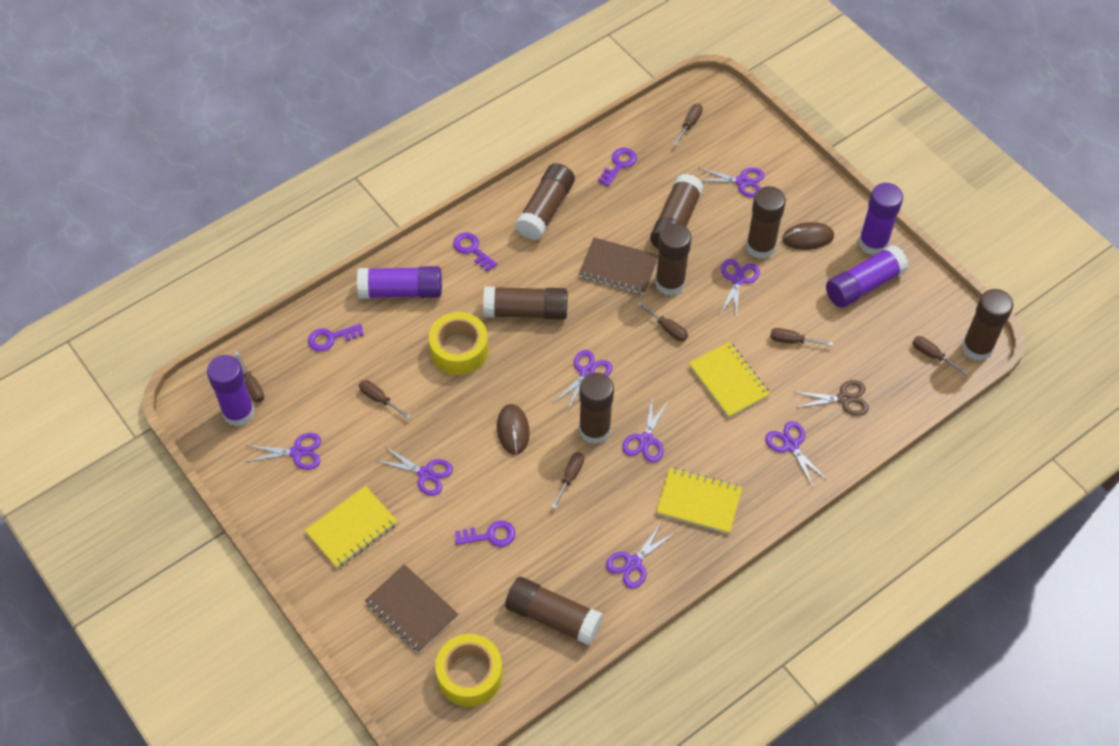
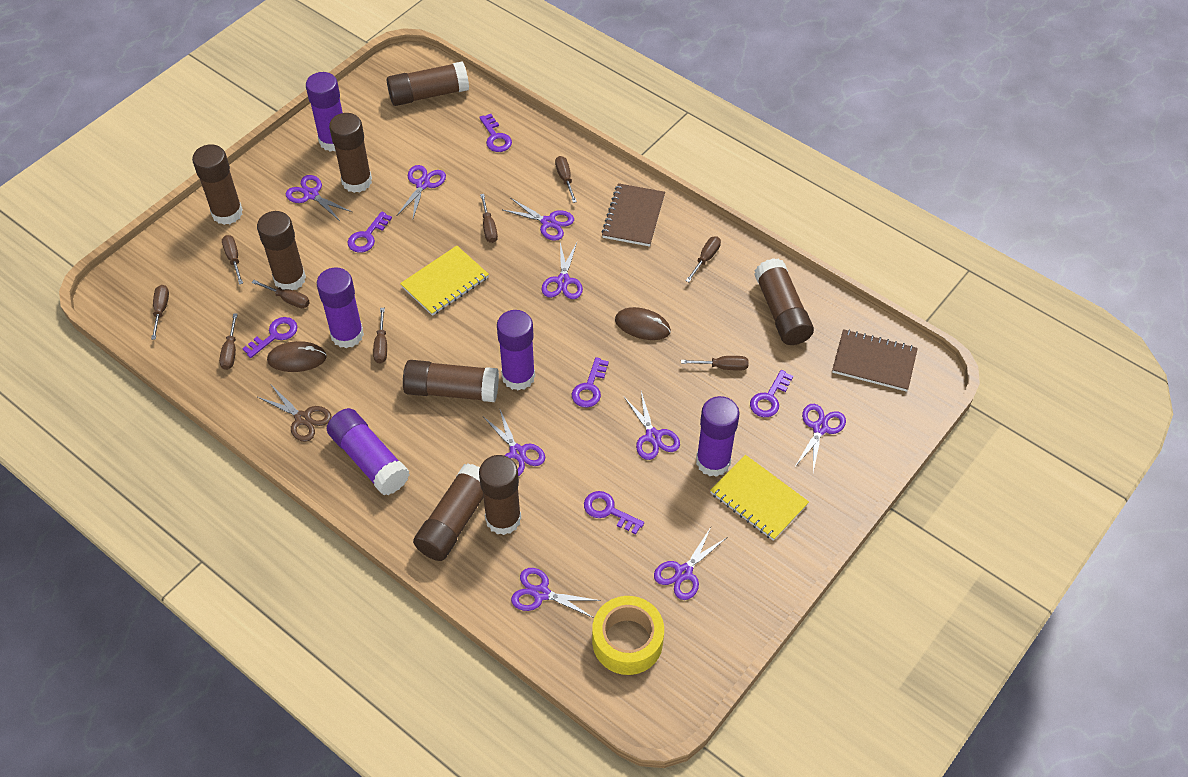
brown screwdriver: [234,351,264,402] [359,380,411,419] [552,452,584,509] [637,302,688,341] [673,104,703,146] [770,328,833,346] [912,336,969,375] = 7 -> [151,285,169,340] [219,314,238,370] [222,235,243,285] [252,280,310,308] [373,308,387,364] [480,194,498,243] [555,156,577,203] [681,356,749,371] [686,236,721,282] = 9
purple glue stick: [207,355,255,426] [357,266,442,299] [826,245,909,308] [858,183,903,255] = 4 -> [306,72,343,152] [317,267,364,348] [327,408,409,495] [497,310,535,391] [696,396,740,477] = 5
purple key: [308,324,364,351] [453,233,497,272] [455,521,515,547] [598,148,637,187] = 4 -> [242,317,297,358] [347,211,392,253] [479,114,512,152] [572,357,609,407] [584,491,644,534] [750,370,793,417] = 6
purple scissors: [245,433,321,470] [377,446,453,496] [552,350,612,412] [606,522,675,588] [622,398,669,462] [699,168,764,198] [720,259,760,318] [765,421,828,487] = 8 -> [286,175,352,221] [397,165,446,218] [484,408,545,476] [503,198,574,241] [511,568,601,618] [541,243,583,299] [624,391,680,460] [654,527,726,600] [795,404,846,472] = 9
yellow notebook: [305,486,398,568] [656,468,742,534] [689,341,770,418] = 3 -> [400,246,489,316] [710,455,809,541] = 2
yellow tape: [429,312,488,375] [435,634,503,707] = 2 -> [592,596,664,675] = 1

